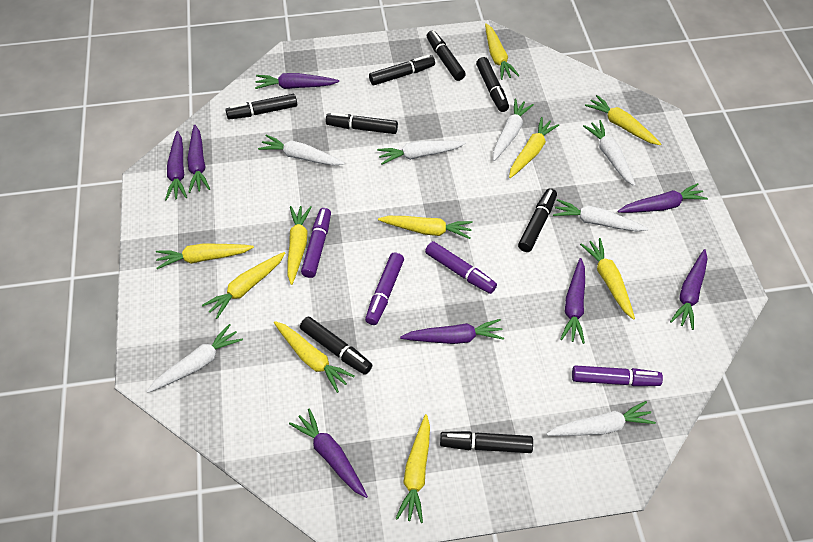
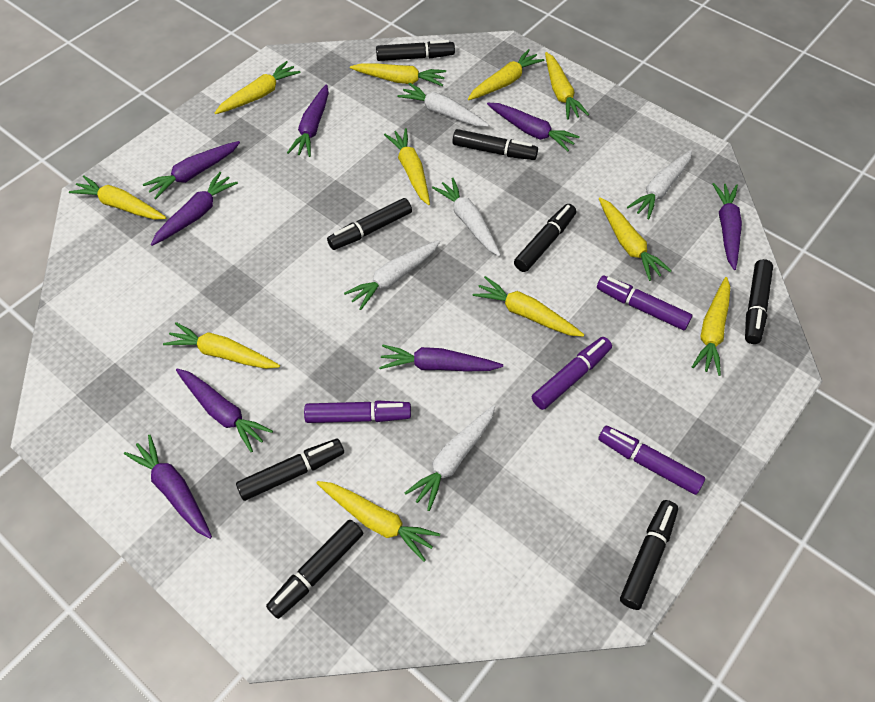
white carrot: [147,324,243,393] [258,135,345,166] [377,141,466,165] [493,99,534,161] [547,401,656,436] [553,199,648,231] [583,120,635,186] = 7 -> [344,240,440,310] [397,83,489,127] [405,405,495,511] [432,178,501,256] [627,150,692,219] = 5
yellow carrot: [156,243,254,269] [202,252,285,319] [274,321,355,393] [287,206,312,285] [378,216,473,239] [396,414,430,523] [485,23,519,80] [509,117,559,178] [580,238,635,320] [585,95,661,145] = 10 -> [69,175,166,220] [163,322,280,369] [215,61,301,114] [317,481,440,562] [350,63,446,86] [384,128,430,205] [468,49,545,100] [473,276,584,337] [545,52,589,120] [599,197,672,281] [692,277,730,376] = 11

